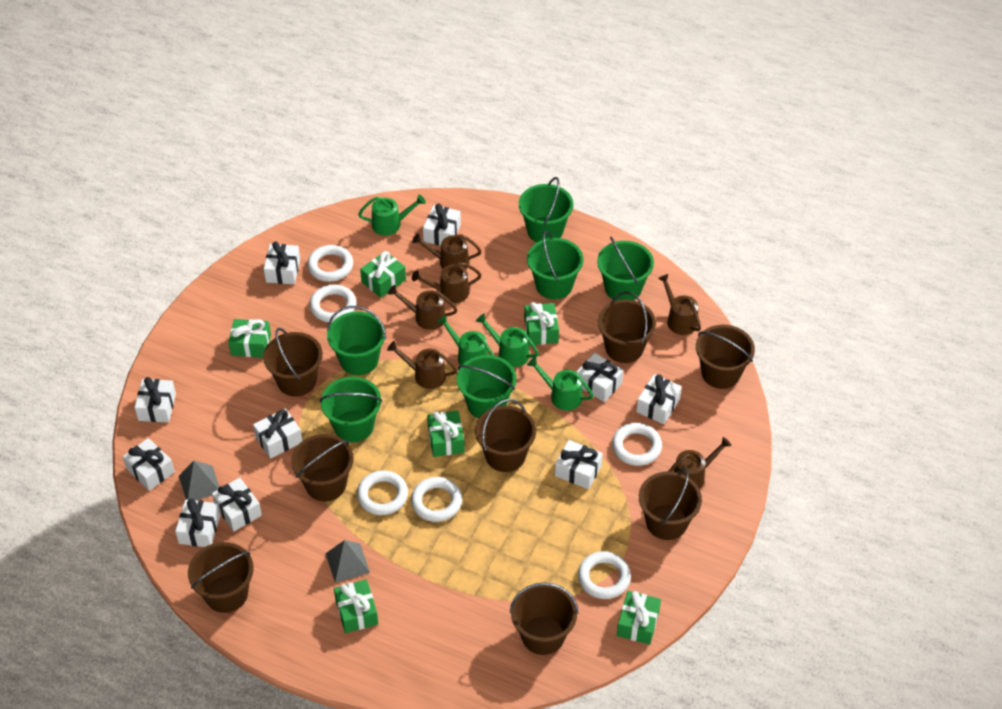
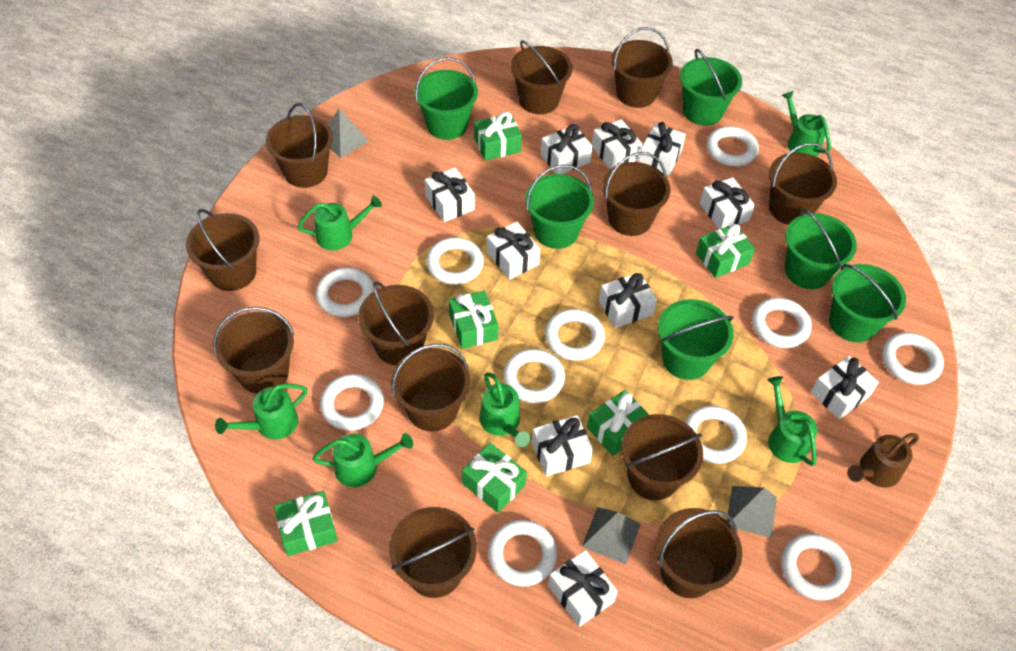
brown bucket: [188,542,254,613] [263,328,323,397] [291,434,354,501] [475,399,536,472] [510,583,578,655] [598,292,656,363] [639,469,702,540] [696,325,755,389] = 8 -> [186,209,259,291] [213,307,294,394] [266,103,333,188] [358,281,434,365] [389,507,477,598] [391,344,470,432] [510,40,572,114] [602,152,671,236] [611,27,673,108] [621,414,703,500] [655,508,742,598] [769,142,837,225] = 12
brown watering can: [387,341,457,389] [388,285,457,330] [412,233,481,269] [412,262,481,303] [658,274,701,335] [668,437,732,489] = 6 -> [847,433,919,487] = 1
green watering can: [358,194,426,236] [437,315,494,365] [476,313,539,367] [527,357,594,411] = 4 -> [215,384,307,439] [297,196,382,250] [313,433,413,487] [479,372,530,447] [767,376,817,466] [782,91,831,156] = 6
grey pyramid: [179,461,219,501] [325,540,370,583] = 2 -> [328,108,369,158] [582,507,641,564] [727,486,777,538] = 3
white ring: [307,245,353,282] [309,284,356,323] [357,471,408,515] [411,477,462,522] [578,551,631,599] [612,423,662,466] = 6 -> [316,268,374,317] [320,374,384,431] [426,237,484,285] [488,520,557,586] [503,349,565,403] [545,309,605,361] [685,405,747,464] [707,126,759,166] [752,297,812,348] [781,533,851,601] [882,332,944,385] = 11

